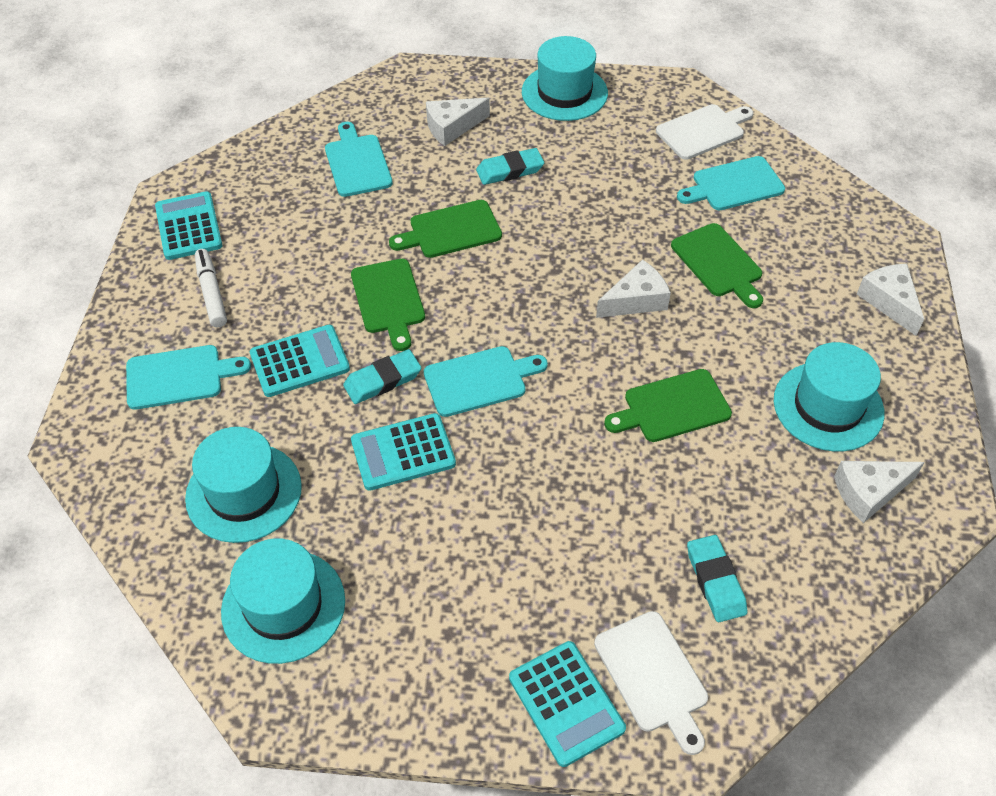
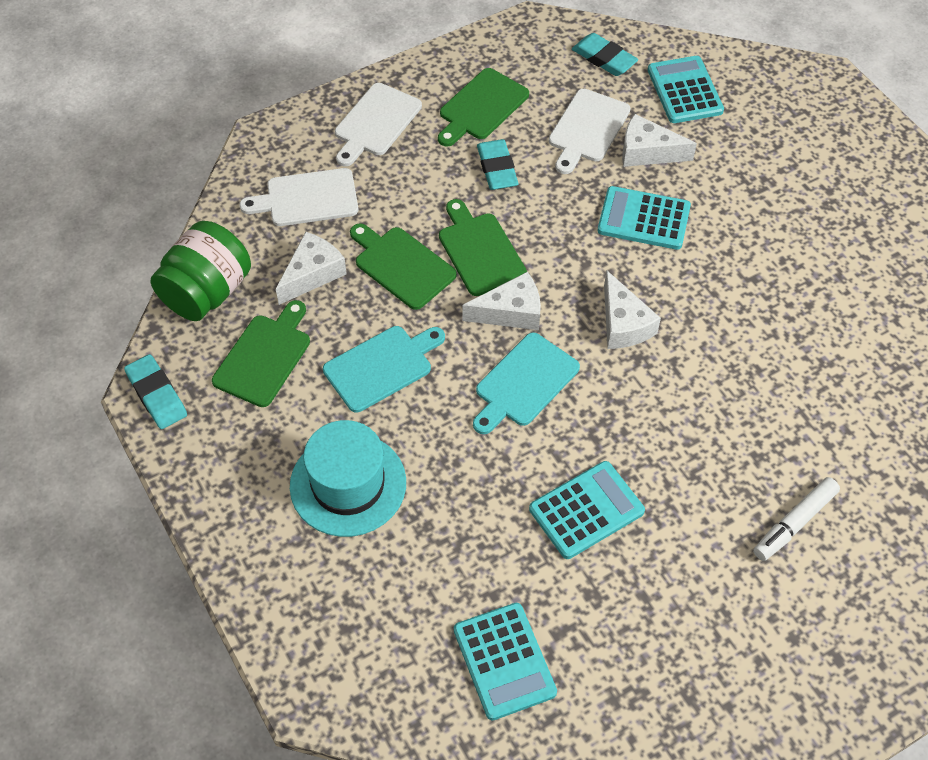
green jar: none = 0 -> [151,221,251,321] = 1
turquoise cutting board: [126,345,251,410] [325,122,393,197] [424,346,548,417] [677,156,785,210] = 4 -> [323,326,445,412] [473,332,580,434] = 2
turquoise hat: [185,427,302,543] [221,538,345,664] [522,36,608,121] [774,342,885,452] = 4 -> [290,420,406,537] = 1
white cutting board: [594,611,708,755] [656,104,753,160] = 2 -> [240,168,358,226] [335,83,422,166] [549,89,630,174] = 3

